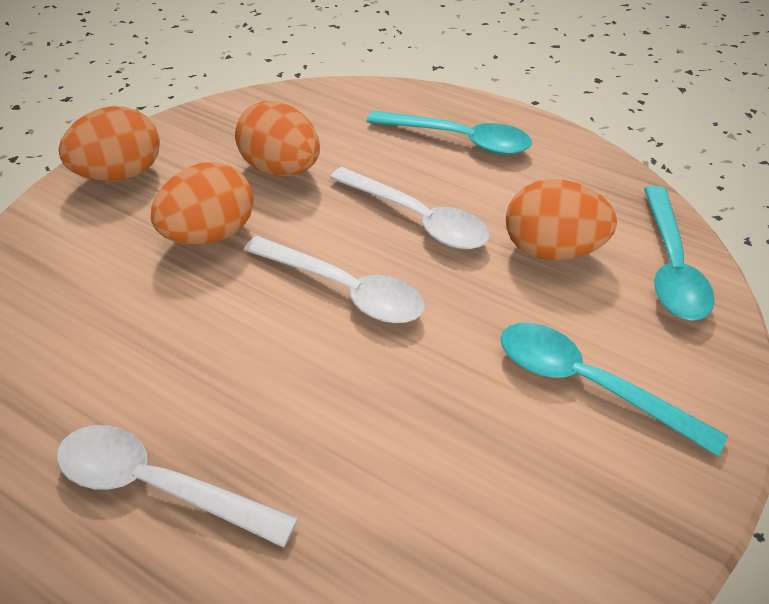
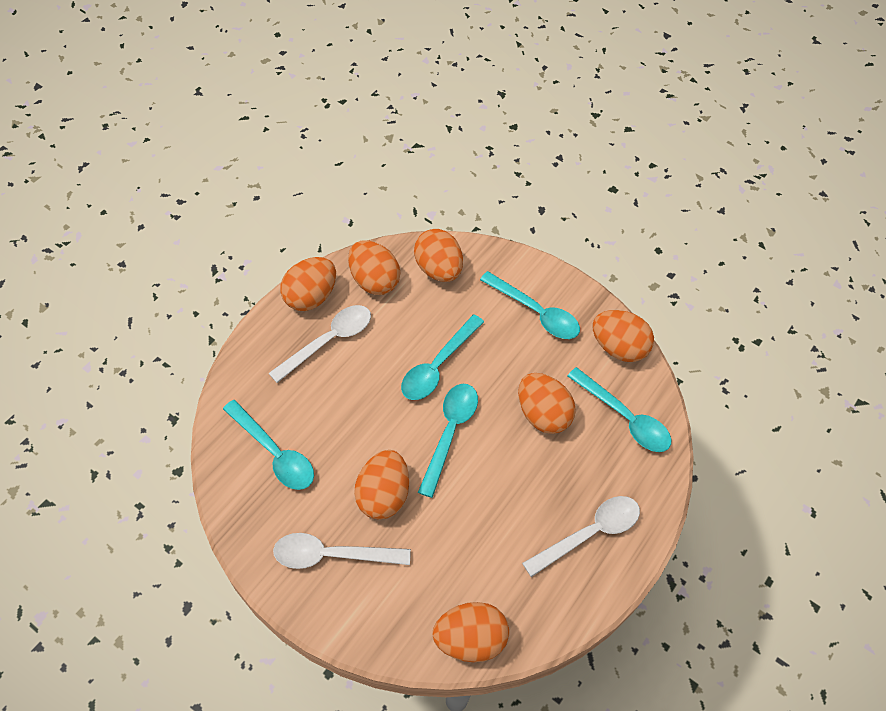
orange egg: [58,106,160,182] [151,162,254,245] [235,101,320,177] [506,179,617,261] = 4 -> [280,257,336,311] [348,240,400,295] [354,450,409,519] [414,229,463,282] [433,602,509,662] [518,373,576,434] [593,310,654,362] = 7
turquoise spoon: [367,111,532,155] [500,323,728,457] [644,186,715,321] = 3 -> [223,400,314,490] [401,315,484,400] [418,384,478,498] [480,271,580,339] [568,367,671,452] = 5

